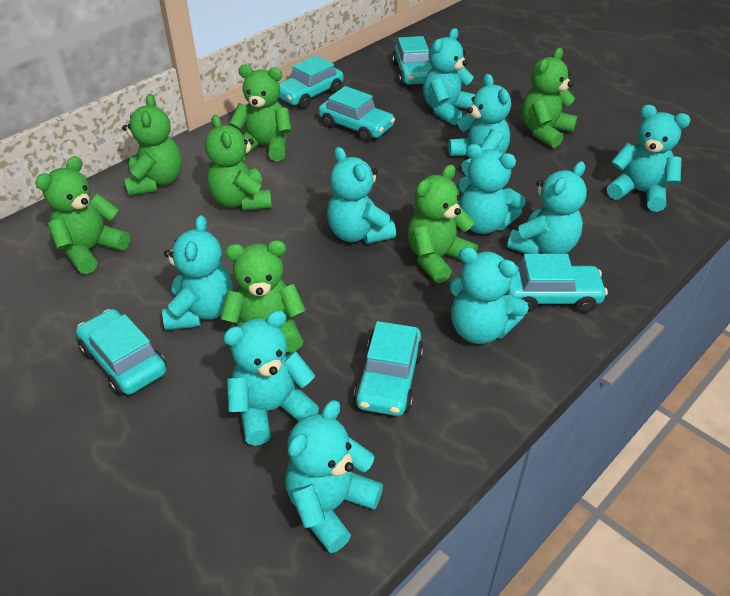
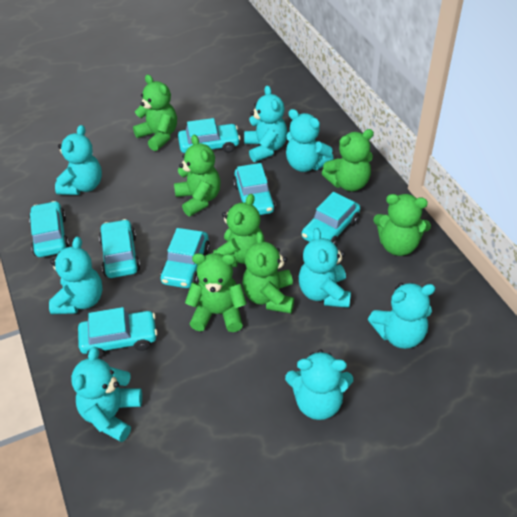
turquoise car: [76,309,167,396] [279,55,344,109] [319,86,395,142] [354,321,424,416] [392,36,432,85] [506,254,608,313] = 6 -> [29,201,70,257] [78,307,158,358] [99,219,141,278] [160,228,210,288] [178,118,241,153] [233,163,276,215] [302,192,360,244] = 7
turquoise teddy bear: [162,215,233,330] [223,310,319,446] [285,400,383,553] [327,147,396,244] [423,28,476,125] [448,74,511,176] [449,247,529,344] [457,144,526,234] [507,161,587,254] [607,105,691,212] = 10 -> [49,237,103,314] [55,125,102,195] [71,347,142,442] [244,85,287,162] [285,349,353,420] [286,109,334,172] [299,228,351,308] [368,283,435,349] = 8

